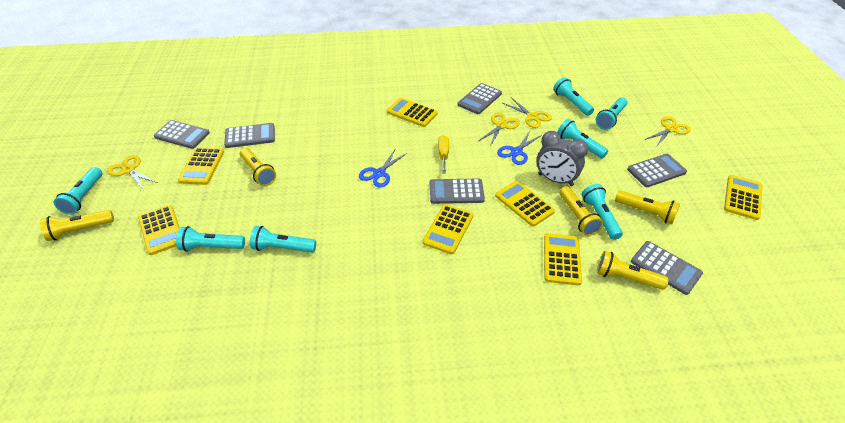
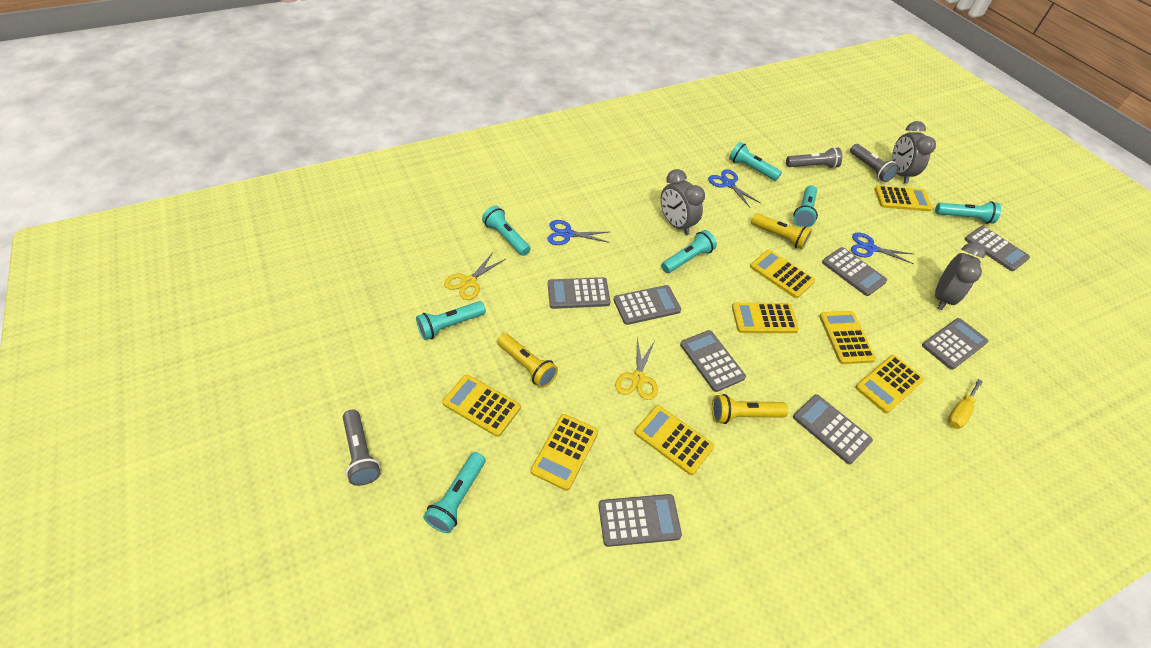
blue scissors: [359,148,407,188] [497,131,542,165] = 2 -> [547,220,610,245] [708,169,761,207] [851,232,914,264] = 3
grey calculator: [154,120,210,149] [224,123,275,148] [430,179,485,204] [458,83,502,114] [627,154,687,187] [631,241,703,295] = 6 -> [548,277,610,309] [599,494,682,547] [614,285,681,325] [680,330,746,392] [793,394,873,464] [822,247,887,296] [922,318,988,370] [965,226,1030,271] = 8
grey clock: [537,131,588,186] = 1 -> [661,169,705,235] [892,121,936,184] [935,242,986,310] = 3
grey flashlight: none = 0 -> [343,410,380,486] [786,147,842,169] [850,144,899,182] = 3
yellow calculator: [138,205,180,255] [178,147,224,185] [387,98,438,127] [423,204,473,254] [495,181,555,227] [544,233,582,286] [724,175,762,220] = 7 -> [442,374,521,437] [530,414,598,491] [635,405,714,475] [732,303,799,333] [750,250,815,298] [819,311,876,364] [855,355,924,413] [874,186,933,211] = 8
yellow flashlight: [40,210,114,241] [240,148,276,186] [560,186,603,236] [597,251,669,290] [615,190,680,224] = 5 -> [497,333,558,388] [712,394,788,424] [751,213,812,249] = 3
yellow scissors: [107,155,157,189] [478,113,520,147] [503,97,552,128] [644,116,691,146] = 4 -> [444,253,506,300] [615,338,658,400] = 2

